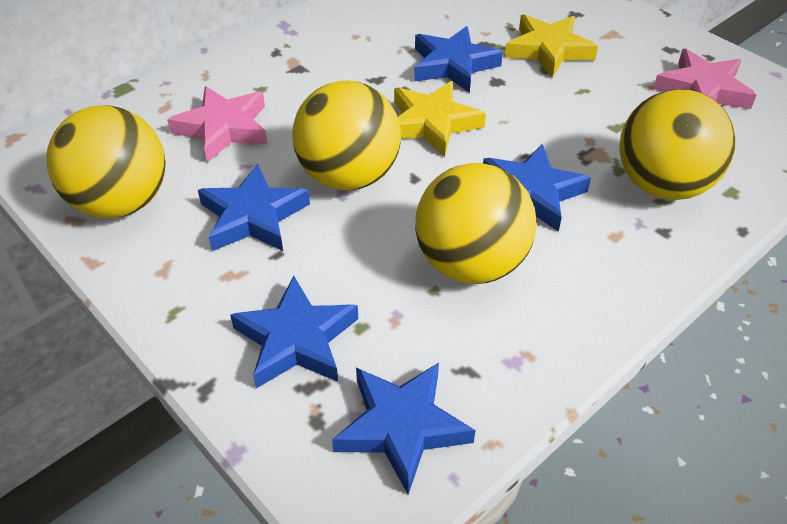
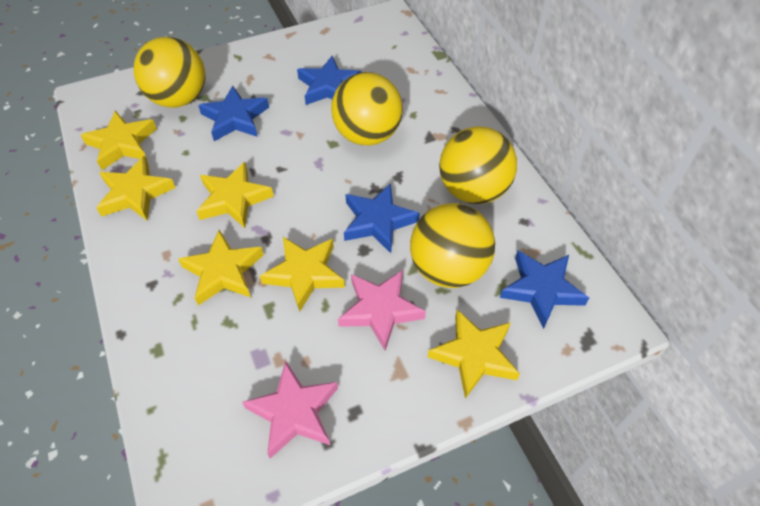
blue star: [198,163,310,251] [230,276,358,388] [332,363,475,495] [414,26,503,93] [483,144,591,232] = 5 -> [198,85,269,141] [297,56,363,105] [344,183,420,253] [500,250,589,329] = 4
yellow star: [394,81,486,157] [505,14,598,78] = 2 -> [81,111,157,170] [96,156,176,221] [178,230,264,306] [196,162,274,228] [260,237,345,312] [428,310,520,399] = 6

